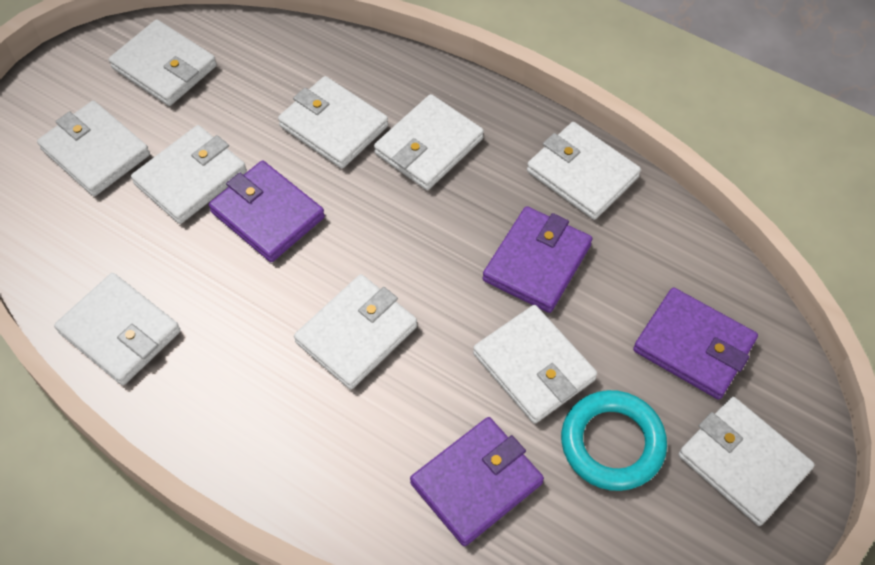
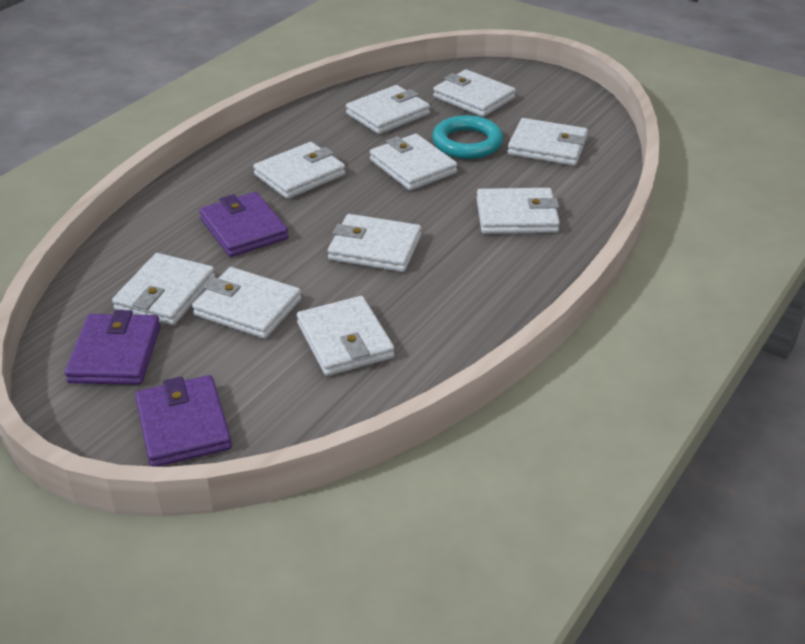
purple wallet: [209,160,325,262] [410,417,544,546] [483,206,593,313] [633,287,758,400] = 4 -> [65,310,160,385] [135,375,232,467] [199,192,288,257] = 3

